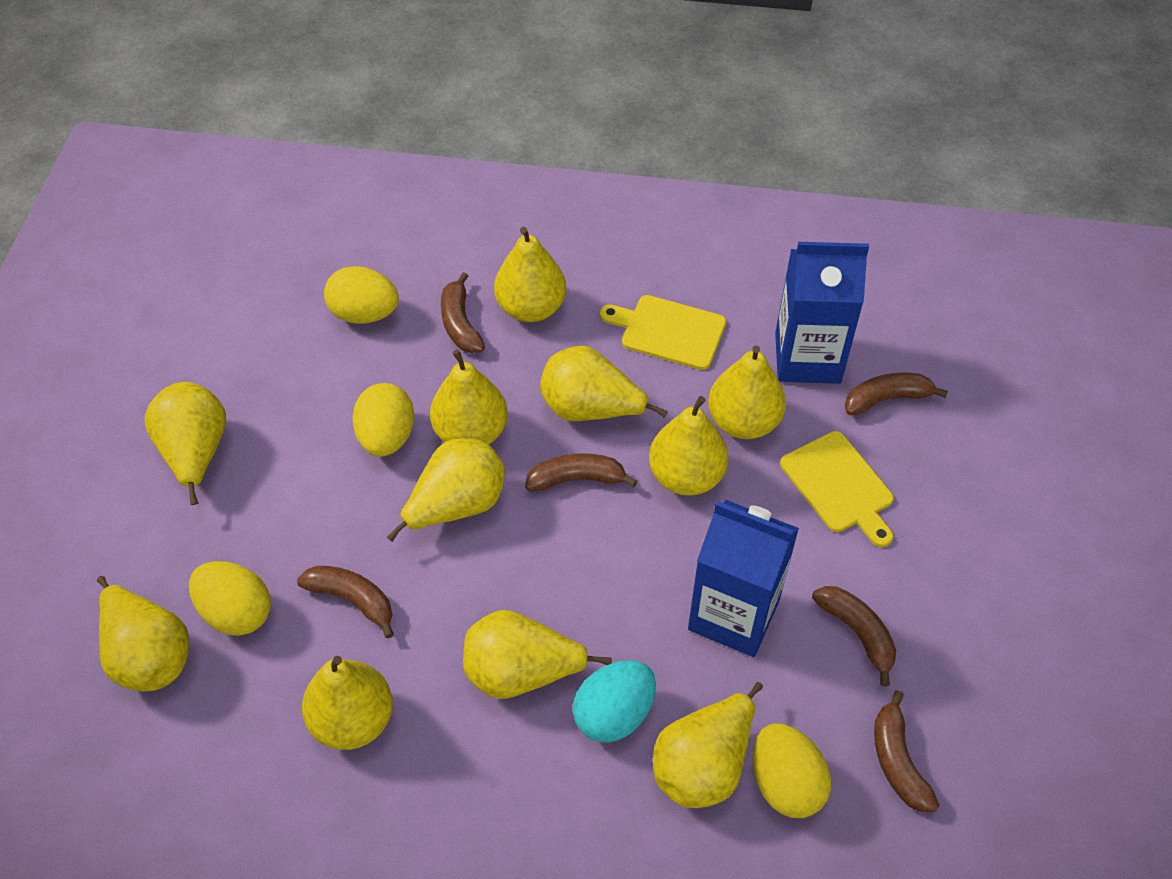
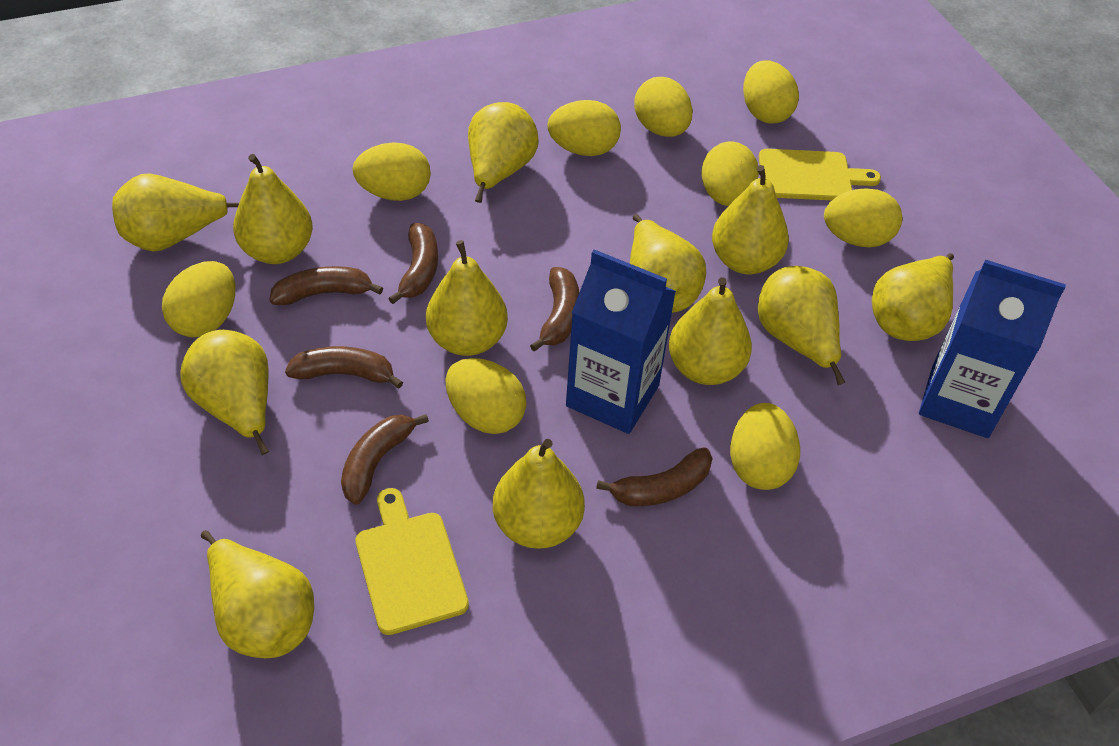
turquoise egg: [573,660,656,743] = 1 -> none = 0
yellow egg: [189,561,271,636] [324,266,399,324] [352,383,415,457] [752,723,831,818] = 4 -> [162,261,235,337] [352,143,431,201] [445,358,526,434] [547,100,621,156] [634,77,693,137] [702,141,759,206] [730,403,800,490] [743,60,799,123] [824,188,902,247] = 9
yellow pear: [97,576,189,691] [145,382,226,505] [302,656,393,750] [387,438,505,542] [430,349,508,445] [463,610,612,699] [494,227,566,322] [540,346,668,421] [649,396,728,496] [653,682,763,808] [708,345,786,439] = 11 -> [112,173,239,252] [181,330,269,455] [201,530,314,658] [233,154,313,264] [426,240,508,356] [468,102,539,203] [493,439,585,549] [630,214,706,313] [669,277,752,385] [712,165,789,274] [758,266,845,385] [872,253,954,341] = 12

